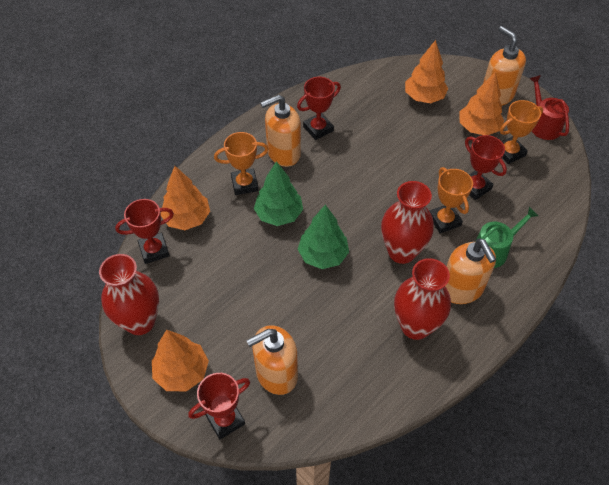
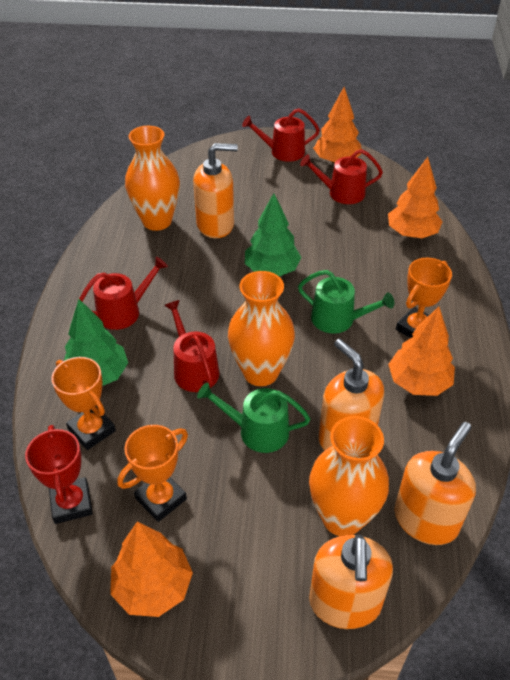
green watering can: [475,207,539,268] = 1 -> [197,383,310,453] [298,270,394,334] = 2
orange vase: none = 0 -> [125,126,180,231] [228,271,295,386] [309,416,389,536] = 3
red trophy: [115,199,174,264] [188,373,250,439] [297,77,341,140] [465,135,507,200] = 4 -> [25,425,93,524] = 1
red vase: [99,254,159,335] [381,181,434,264] [394,258,451,340] = 3 -> none = 0
red watering can: [529,75,569,140] = 1 -> [79,257,168,330] [164,300,219,392] [242,108,320,162] [300,149,383,204] = 4

